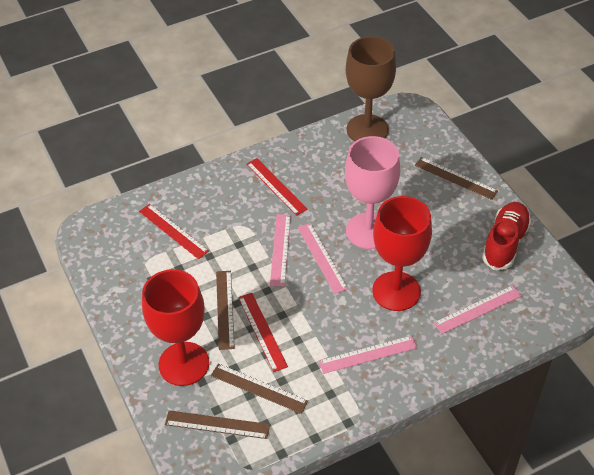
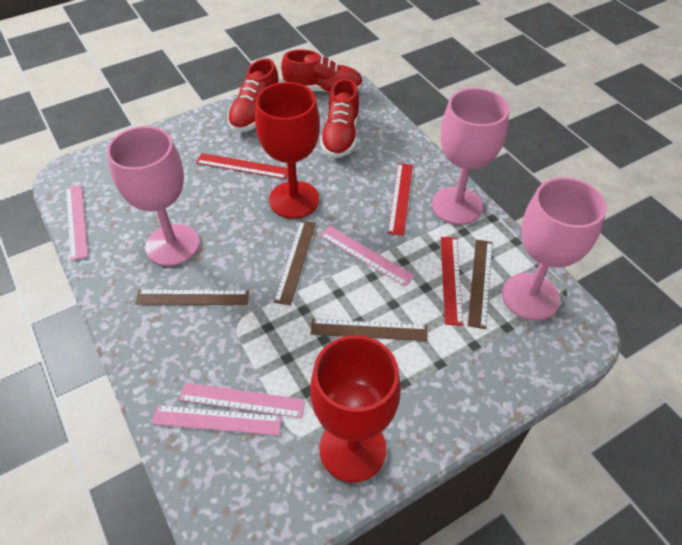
brown goblet: [346,36,396,141] = 1 -> none = 0
pink goblet: [345,136,400,249] = 1 -> [107,126,200,266] [432,88,509,225] [502,177,607,321] = 3
red shoe: [482,202,531,270] = 1 -> [227,58,279,132] [281,49,363,94] [320,78,360,158] = 3

